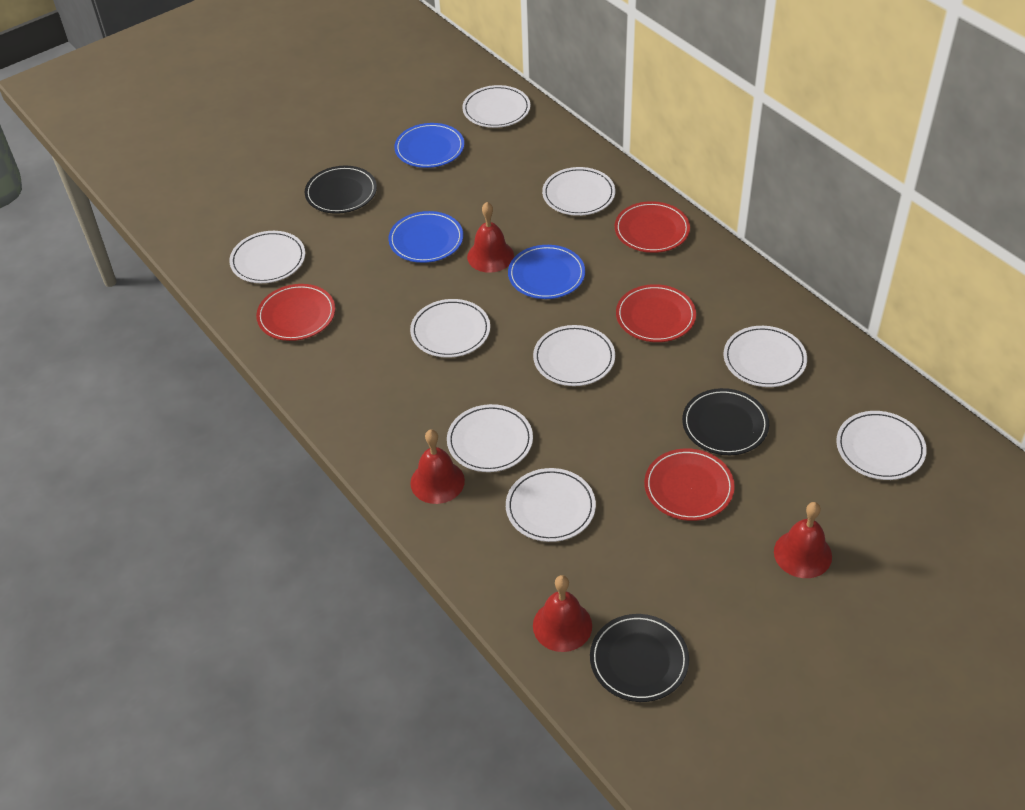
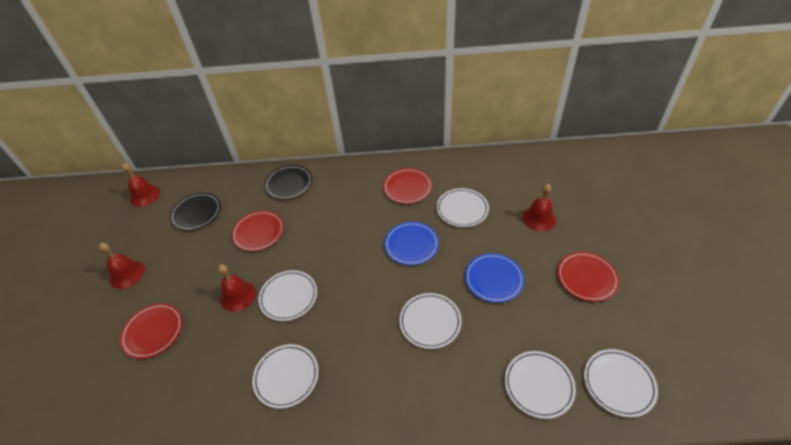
black plate: [305,166,377,214] [590,614,689,702] [682,388,769,455] = 3 -> [170,193,221,231] [264,165,312,200] = 2
blue plate: [388,211,463,263] [395,123,464,168] [508,245,585,299] = 3 -> [384,222,439,265] [465,253,524,303] = 2
white plate: [229,231,305,283] [410,299,490,358] [447,404,533,472] [462,85,530,128] [506,468,596,542] [533,325,615,386] [542,167,615,216] [724,326,807,387] [836,411,927,480] = 9 -> [252,344,319,409] [258,270,317,321] [399,293,462,349] [437,188,489,227] [505,351,576,419] [584,349,658,417] = 6

